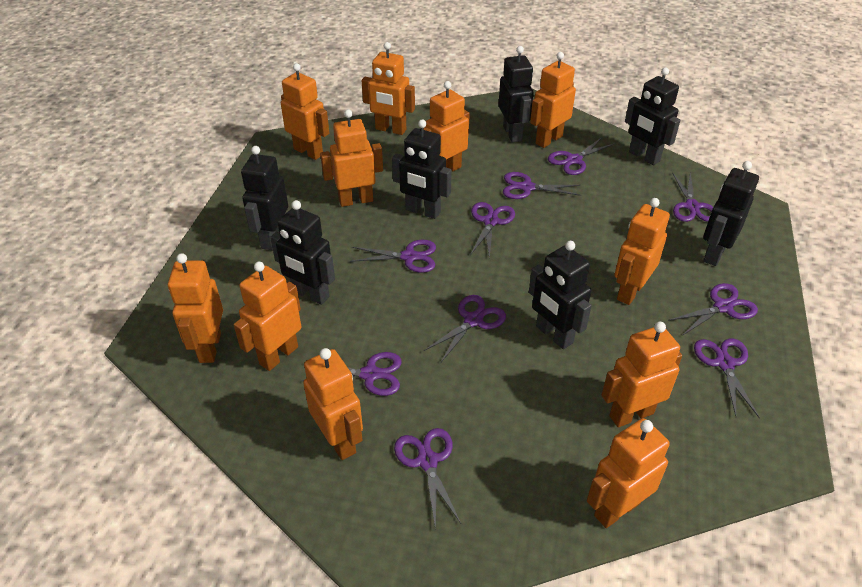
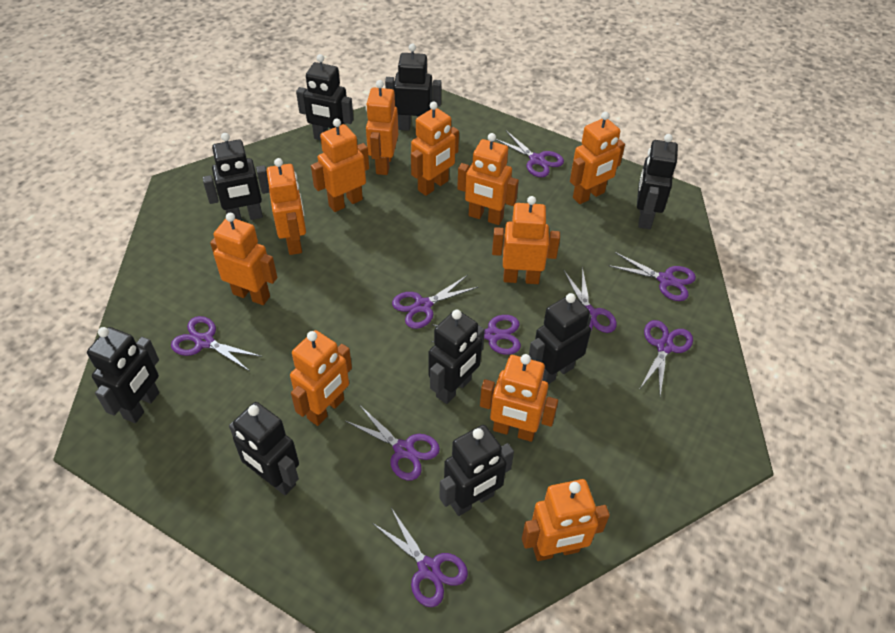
black robot: [241,146,288,250] [270,200,335,305] [392,120,452,219] [498,46,534,142] [529,241,592,349] [625,67,680,165] [703,161,759,266] = 7 -> [87,327,159,423] [203,133,270,221] [229,402,299,496] [296,54,354,140] [385,44,441,131] [428,309,485,404] [439,425,514,516] [529,293,592,384] [637,134,678,229] = 9
purple scissors: [301,352,402,396] [350,240,436,273] [394,428,461,530] [424,295,506,362] [470,202,515,260] [503,172,581,199] [548,137,615,175] [668,283,758,336] [672,172,713,222] [694,338,760,418] = 10 -> [171,316,262,371] [345,406,440,481] [373,508,468,607] [392,275,478,329] [431,315,521,355] [495,131,564,177] [564,267,617,333] [608,252,696,301] [639,320,693,396] = 9

